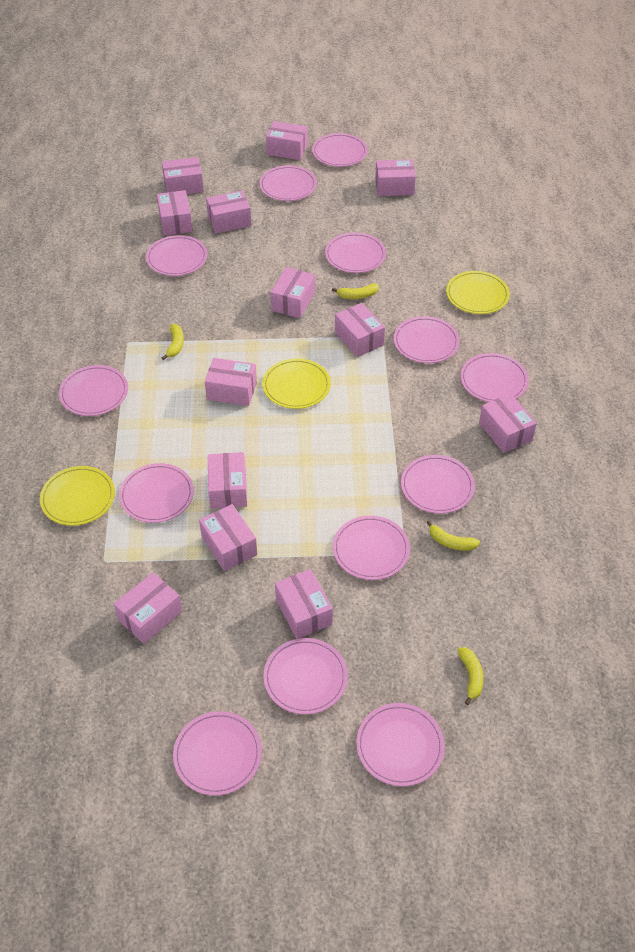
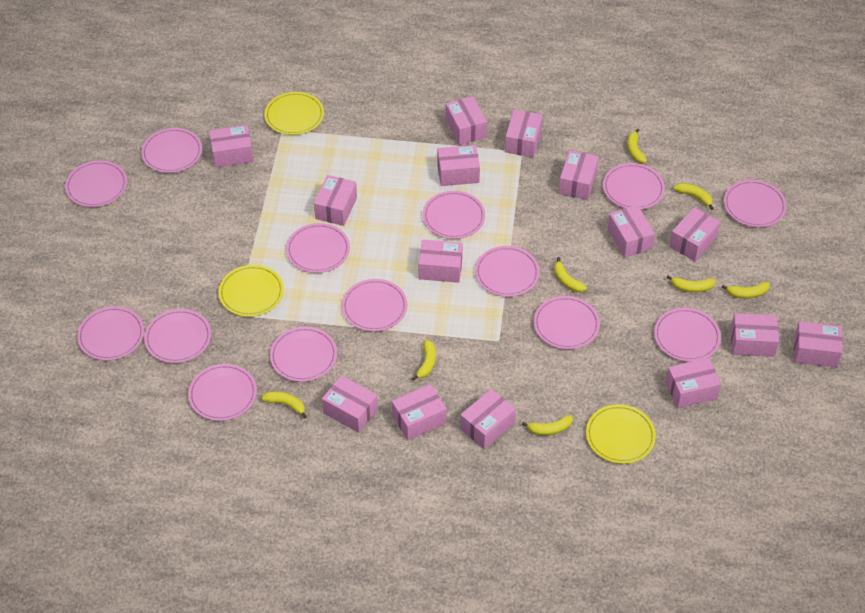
pink box: [114,572,182,644] [157,190,193,236] [162,157,204,194] [199,504,257,571] [205,358,257,406] [206,191,252,234] [208,452,247,509] [266,121,308,160] [271,267,315,318] [275,569,333,639] [335,303,385,357] [375,159,416,196] [479,394,537,453] = 13 -> [209,125,253,168] [314,175,357,226] [322,375,378,433] [392,384,447,440] [418,239,463,283] [437,145,480,186] [446,96,487,145] [460,389,516,449] [505,109,543,157] [559,150,599,200] [607,205,655,258] [666,358,721,408] [669,207,720,261] [730,313,779,357] [794,321,843,367] = 15
pink plate: [59,365,128,416] [119,463,194,523] [146,235,207,276] [173,711,262,796] [259,165,317,201] [263,638,348,714] [312,133,368,167] [325,232,386,273] [333,516,410,580] [356,703,445,786] [394,316,460,363] [401,455,475,514] [460,353,529,402] = 13 -> [65,160,127,207] [77,306,144,361] [141,128,202,173] [144,309,211,363] [188,364,257,421] [270,327,337,382] [286,223,350,273] [342,279,407,332] [423,191,485,239] [475,246,540,297] [534,296,600,349] [603,163,665,210] [654,308,721,362] [724,180,787,227] = 14
yellow banana: [162,324,184,360] [332,283,379,299] [426,520,480,551] [458,647,483,705] = 4 -> [261,391,307,419] [412,340,436,381] [522,415,573,435] [554,257,587,292] [627,128,647,163] [667,275,716,292] [673,183,714,210] [722,282,770,298] = 8

